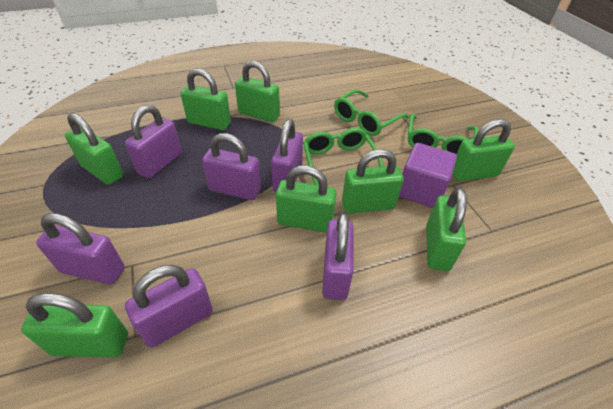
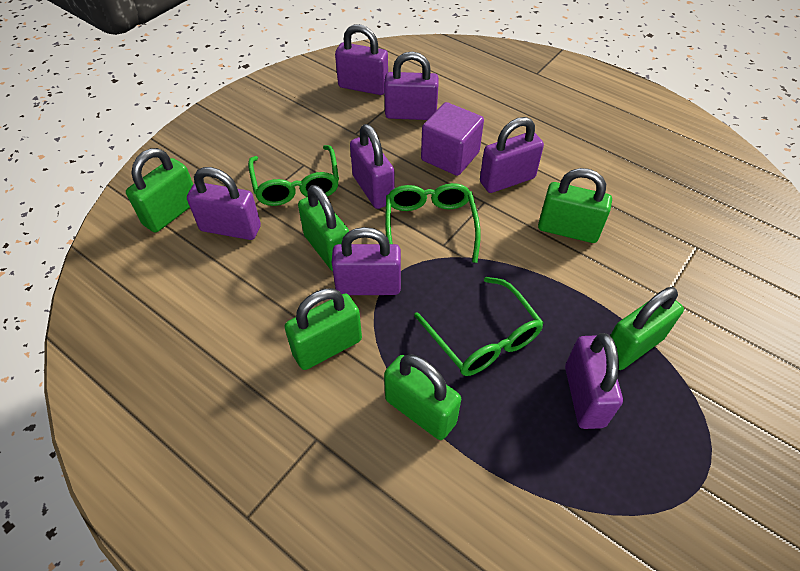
green padlock: [21,293,128,357] [65,113,123,185] [181,69,231,130] [235,61,280,122] [276,165,337,233] [342,149,404,214] [426,187,467,271] [452,119,515,181] = 8 -> [126,148,193,233] [284,288,362,370] [298,185,349,271] [384,354,461,440] [538,168,612,243] [610,287,684,370] = 6
purple padlock: [36,213,125,285] [125,105,182,178] [125,265,213,348] [202,133,261,200] [271,119,303,192] [322,212,353,300] = 6 -> [187,167,261,240] [332,227,401,295] [335,24,388,95] [350,124,395,209] [384,52,439,120] [480,117,544,193] [565,333,623,429] = 7

